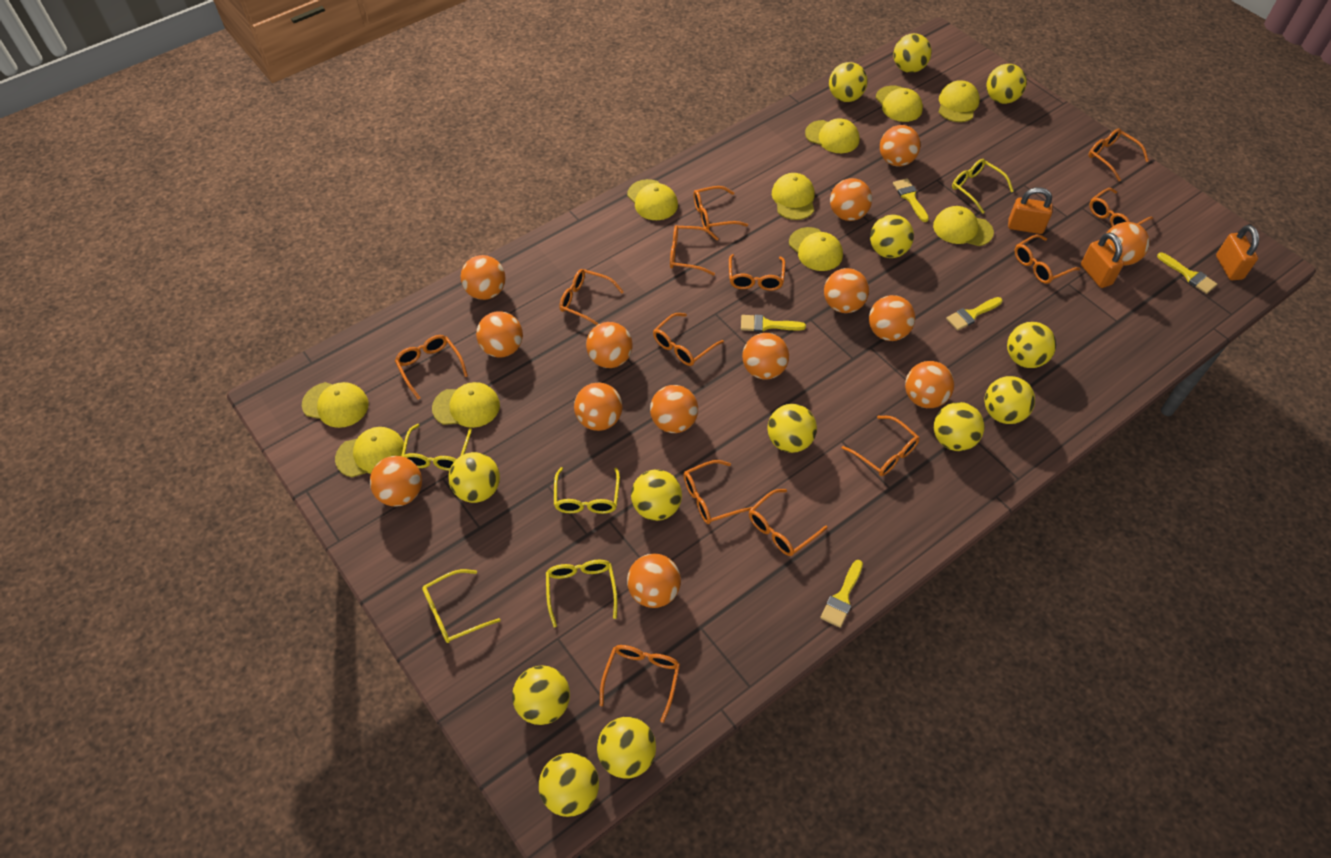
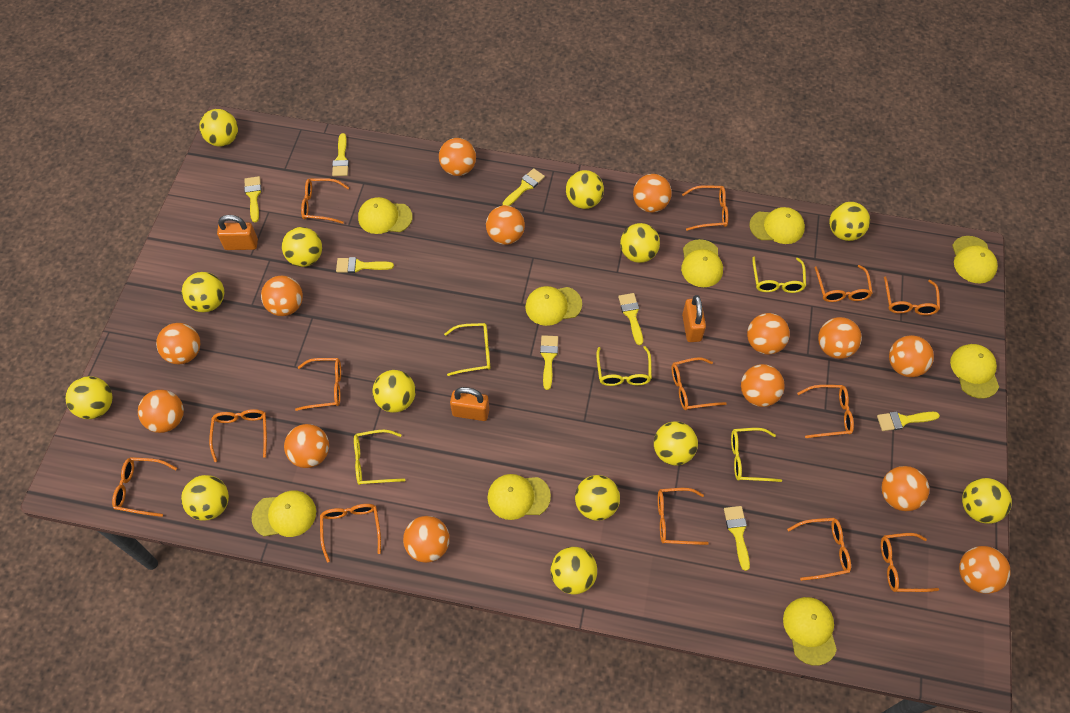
yellow brush: [741,314,806,332] [820,560,863,628] [893,178,929,222] [946,297,1002,331] [1157,252,1217,294] = 5 -> [244,176,262,223] [332,133,349,176] [336,257,394,273] [503,168,545,206] [540,335,558,390] [618,293,643,345] [724,506,750,571] [877,411,940,431] = 8
yellow cap: [302,382,369,428] [335,427,404,477] [432,382,500,428] [627,179,678,220] [772,173,815,220] [789,227,843,271] [805,118,859,153] [876,86,923,122] [933,206,994,246] [939,80,980,122] = 10 -> [251,491,316,537] [358,197,412,234] [488,474,551,520] [525,286,582,326] [681,239,723,287] [749,207,805,244] [783,597,837,666] [950,344,999,399] [952,236,998,283] = 9

